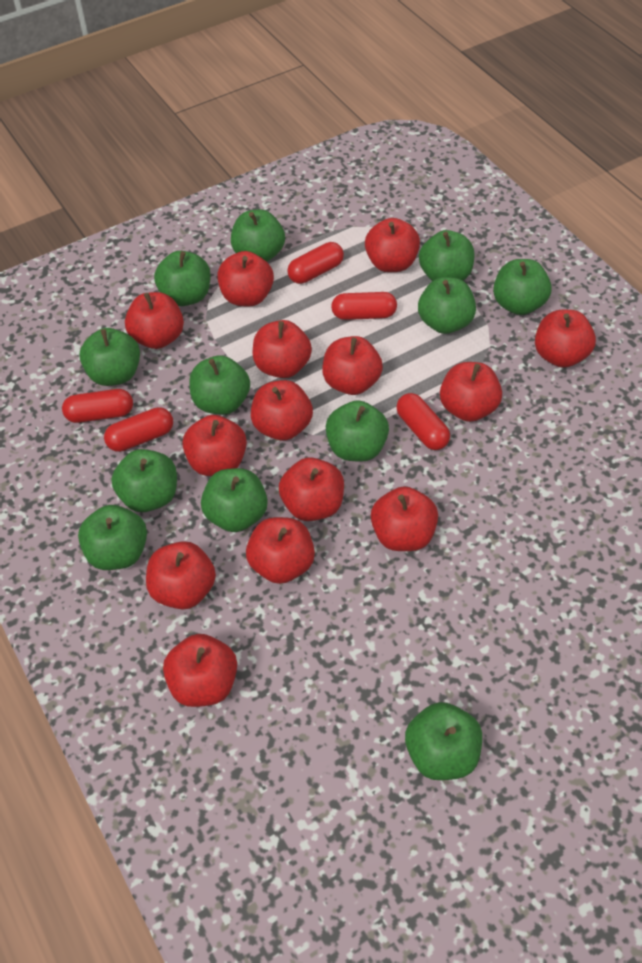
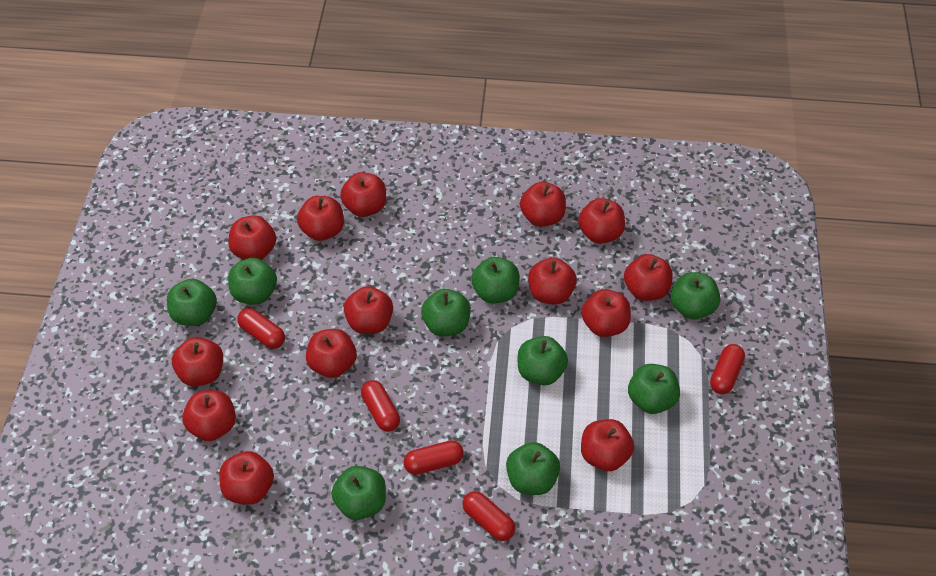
green apple: [78,505,147,570] [79,328,140,386] [111,449,177,512] [154,251,211,306] [189,355,250,415] [201,468,268,532] [231,209,285,262] [325,400,389,462] [405,702,482,780] [418,277,476,334] [419,230,475,281] [493,259,552,315] = 12 -> [167,279,217,326] [228,258,277,304] [331,466,386,520] [421,289,471,336] [471,257,520,303] [506,442,560,495] [518,336,568,385] [628,364,680,414] [671,272,720,320] = 9

